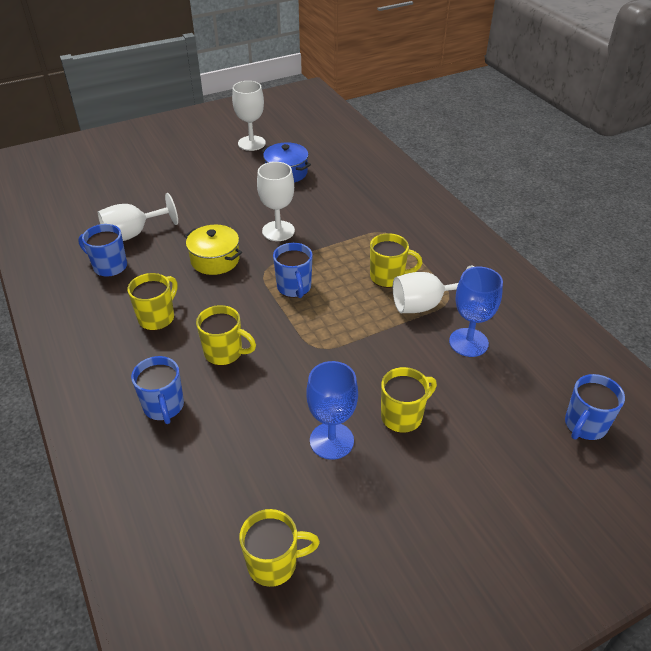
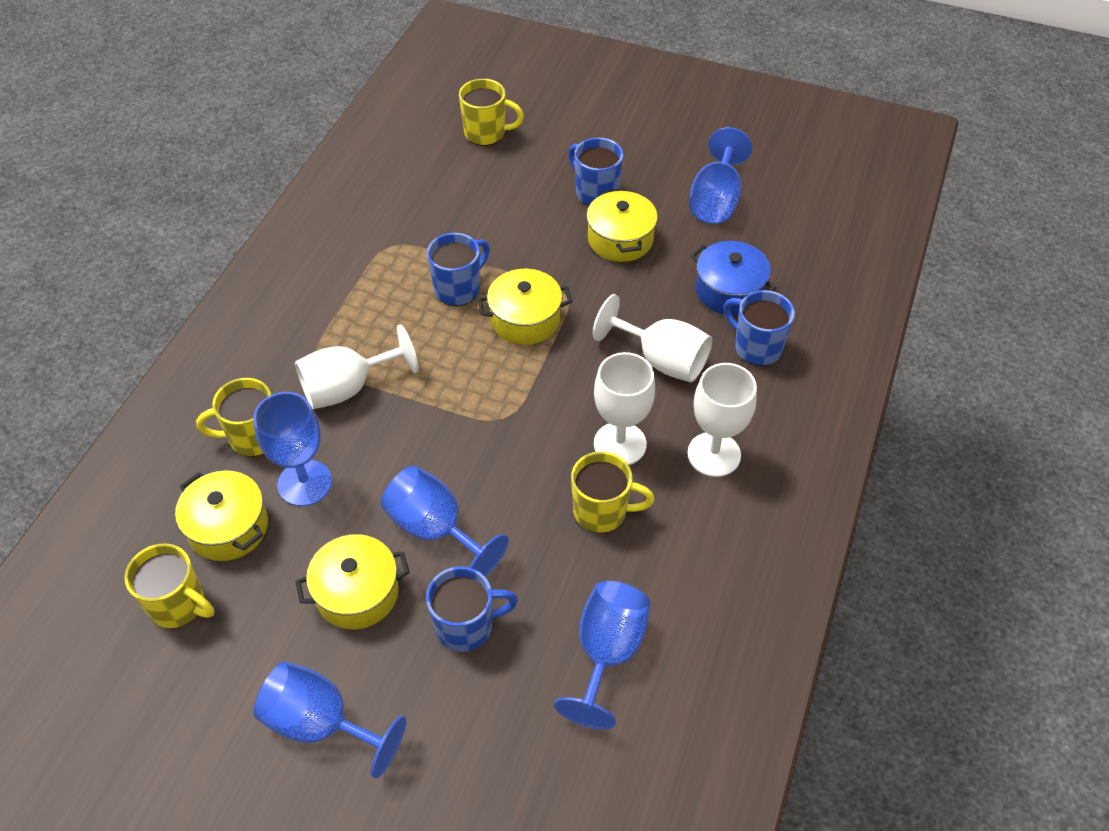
blue goblet: [306,361,358,460] [449,267,503,357] = 2 -> [253,392,332,506] [254,662,406,779] [381,466,509,577] [554,581,651,729] [689,127,752,224] = 5
yellow mug: [127,273,178,331] [196,305,256,366] [239,509,320,587] [370,233,422,288] [381,367,437,433] = 5 -> [125,543,214,628] [196,378,271,457] [459,79,524,146] [571,451,654,533] = 4
yellow pot: [184,225,242,275] = 1 -> [175,470,268,561] [295,534,410,629] [477,269,572,345] [586,188,658,262] = 4

